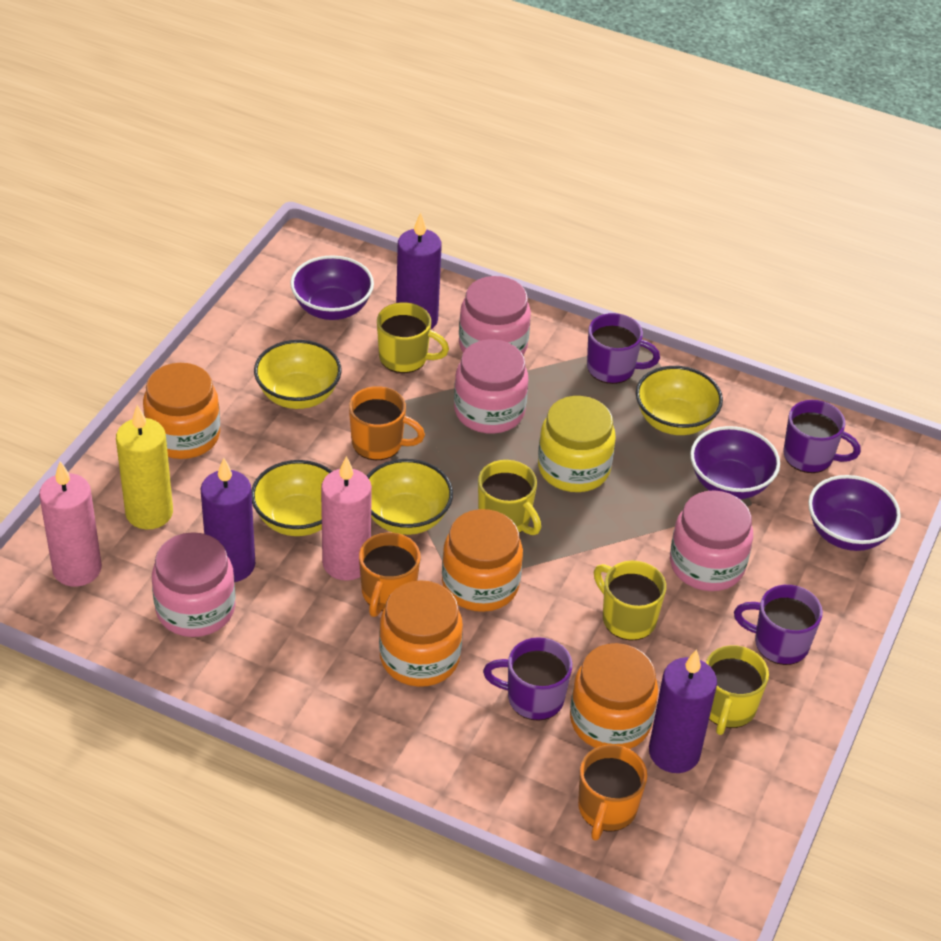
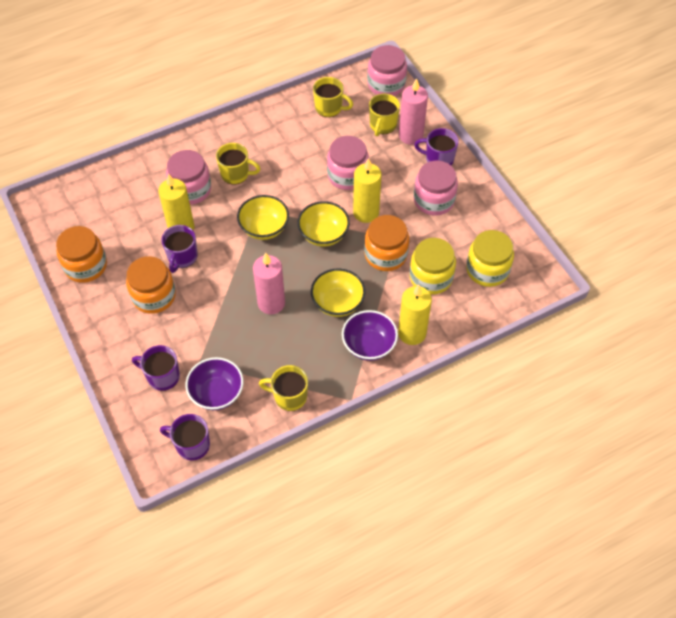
orange jar: [143,363,220,459] [379,580,463,687] [442,509,523,612] [570,643,658,749] = 4 -> [56,226,107,283] [126,256,176,314] [364,215,409,271] = 3
orange mug: [349,386,425,460] [359,532,420,617] [578,745,647,841] = 3 -> none = 0
purple bowl: [290,255,374,320] [690,426,780,499] [808,475,901,551] = 3 -> [185,357,244,410] [342,310,398,361] = 2
purple candle: [200,458,255,582] [396,213,442,329] [649,649,717,773] = 3 -> none = 0
yellow bowl: [251,460,332,536] [254,340,342,409] [367,459,453,535] [636,366,723,435] = 4 -> [237,195,289,240] [297,201,350,247] [311,269,365,317] = 3
yellow candle: [116,405,173,529] = 1 -> [158,174,194,230] [353,158,382,223] [398,284,432,345] = 3
yellow jar: [538,396,616,492] = 1 -> [409,238,456,295] [466,230,514,287] = 2

